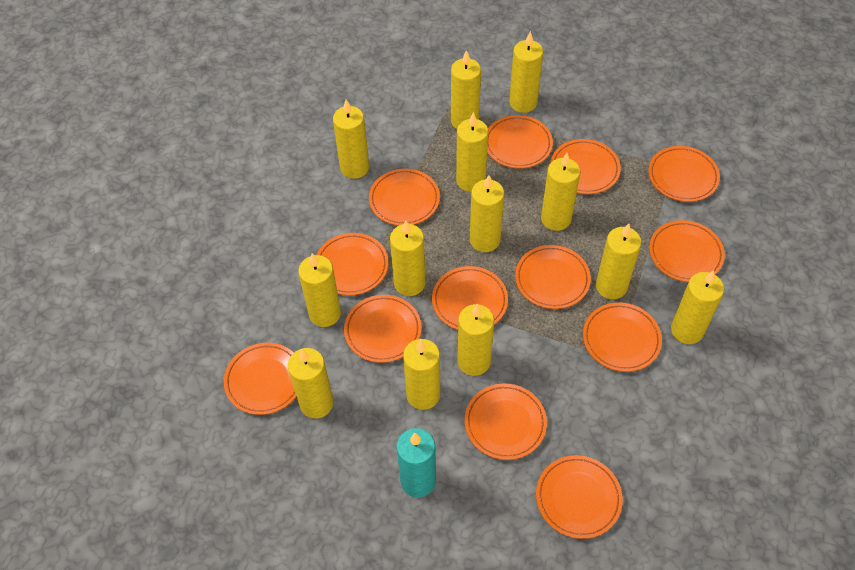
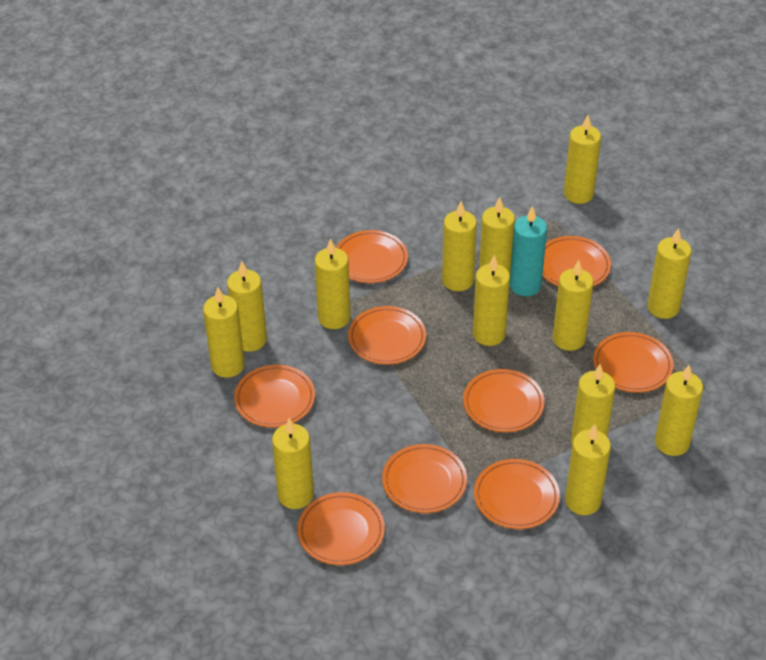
orange plate: [224,343,296,415] [317,233,388,296] [344,295,421,363] [369,169,440,226] [432,266,508,330] [465,383,547,460] [487,115,553,169] [515,245,591,309] [536,455,623,539] [550,139,621,194] [583,303,662,372] [648,146,720,202] [649,220,725,282] = 13 -> [234,365,315,428] [297,492,385,565] [336,230,408,283] [348,306,426,365] [382,444,467,513] [463,369,545,432] [474,459,560,529] [542,236,611,286] [593,332,673,393] = 9

